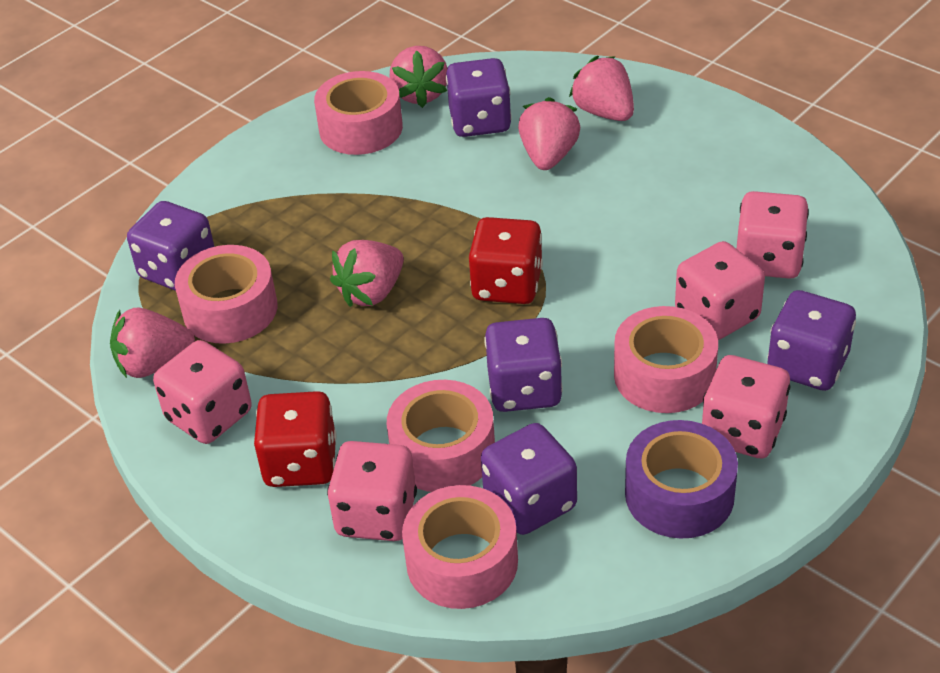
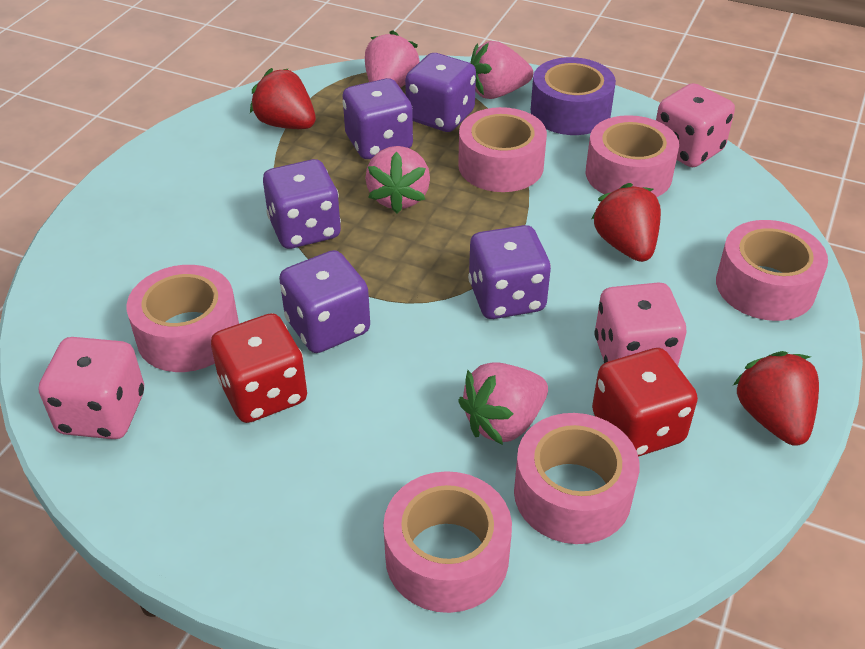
pink dice: [153,340,252,444] [327,441,417,541] [675,241,765,340] [702,355,790,459] [736,191,809,279] = 5 -> [39,337,144,439] [595,282,686,366] [656,83,735,167] = 3
pink strawberry: [110,308,195,378] [330,240,404,307] [389,46,448,108] [518,97,580,170] [569,56,634,121] = 5 -> [365,30,420,88] [365,146,430,213] [458,362,548,445] [470,41,533,99] = 4
pink tape: [175,245,277,344] [314,71,403,155] [387,380,495,492] [402,485,518,609] [614,306,718,413] = 5 -> [127,265,239,372] [383,471,512,613] [458,107,547,192] [514,413,640,544] [586,115,679,197] [716,220,828,321] = 6
red strawberry: none = 0 -> [250,68,316,129] [591,183,661,262] [733,351,819,446] = 3

